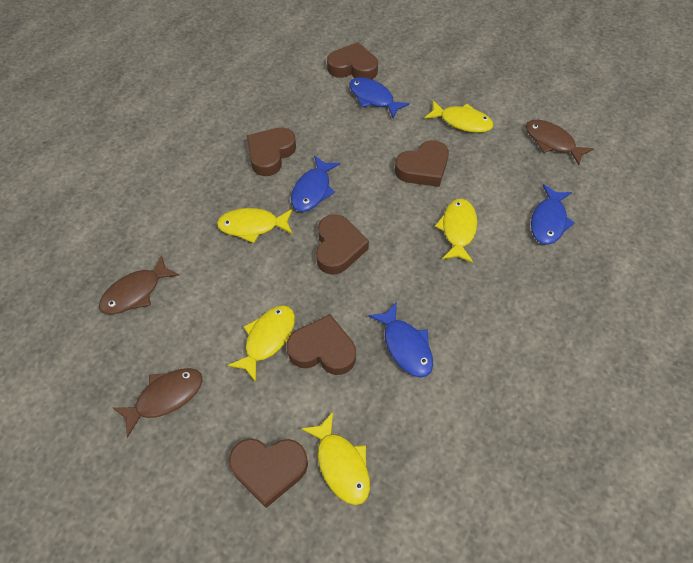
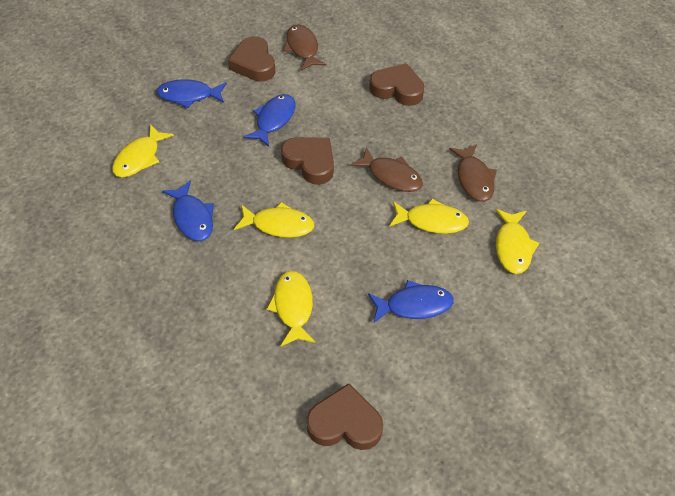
brown heart: [229,438,308,508] [247,127,296,176] [286,314,356,375] [316,214,369,275] [327,42,378,79] [395,140,449,187] = 6 -> [228,36,276,82] [281,137,334,185] [307,383,383,450] [369,63,424,106] = 4

